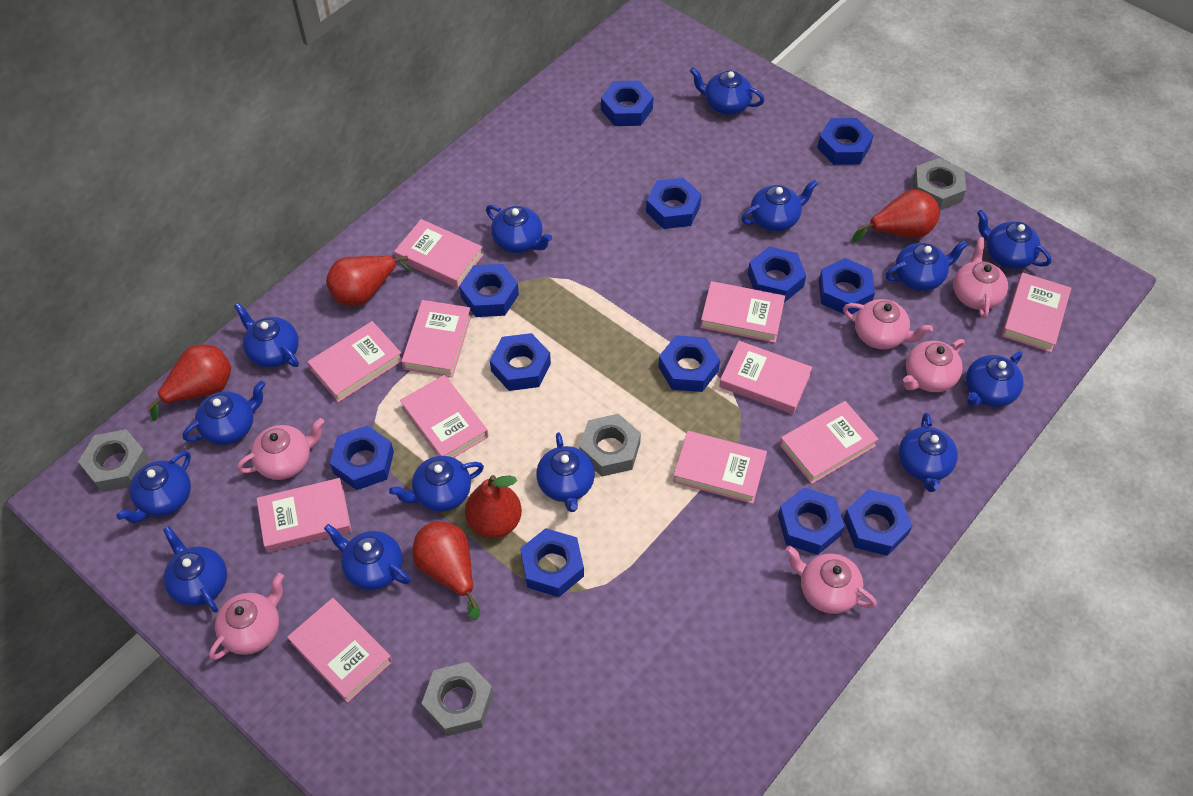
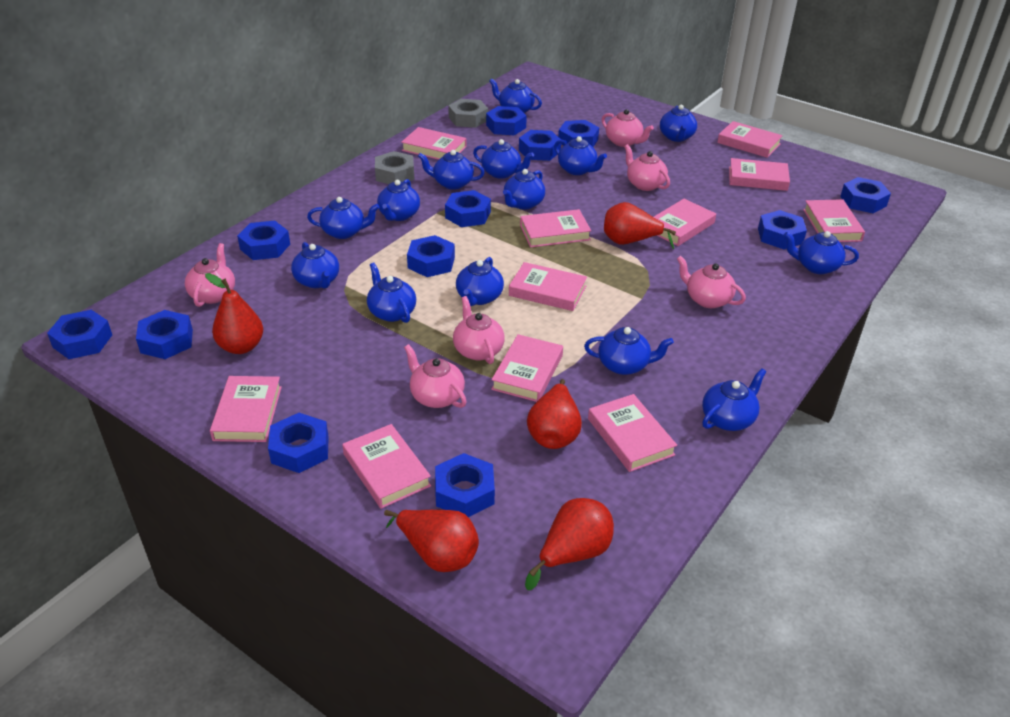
grey nut: [78,429,150,492] [421,662,493,736] [579,414,641,476] [913,158,966,210] = 4 -> [375,151,414,184] [448,99,488,128] = 2

